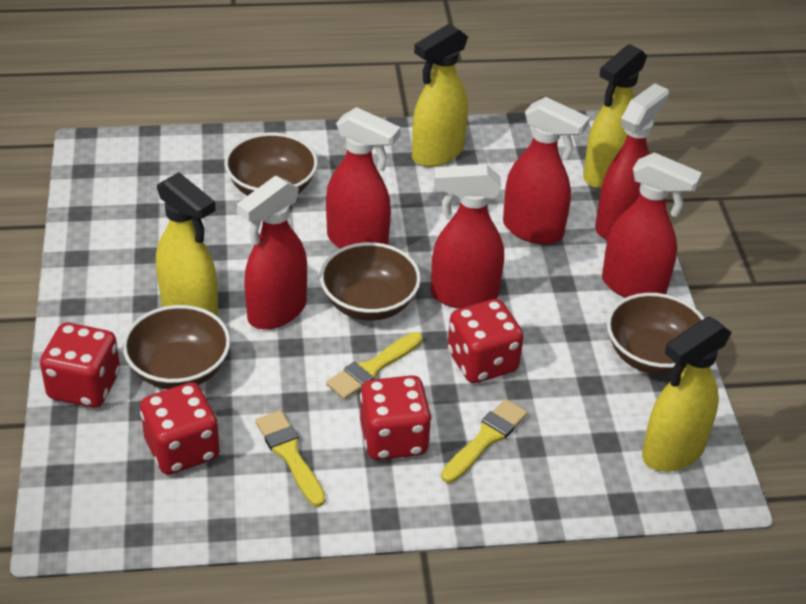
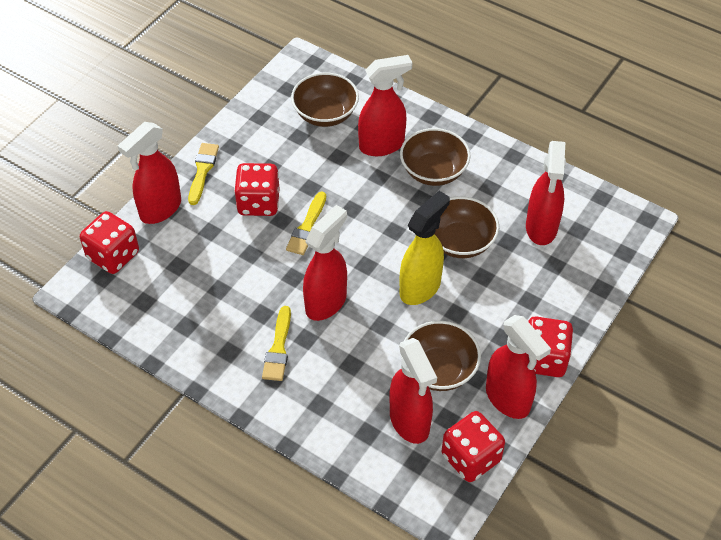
yellow spray bottle: [156,172,218,317] [412,24,468,167] [583,44,647,189] [642,317,732,472] = 4 -> [400,191,450,305] = 1

